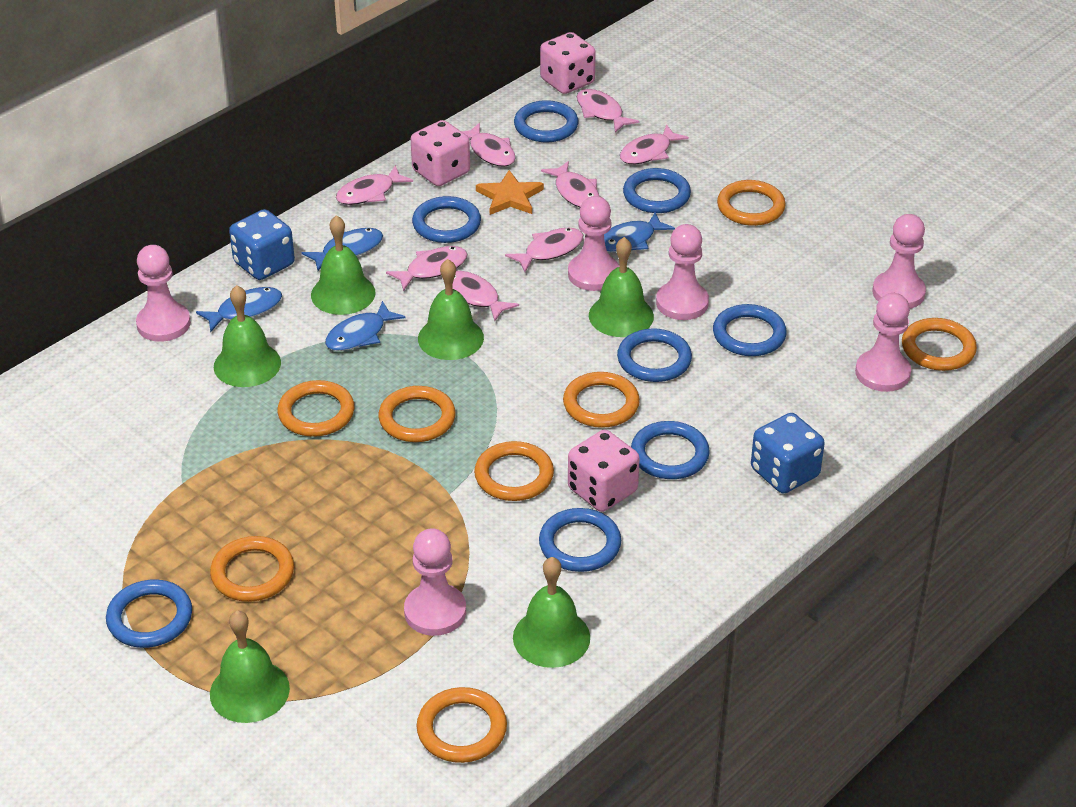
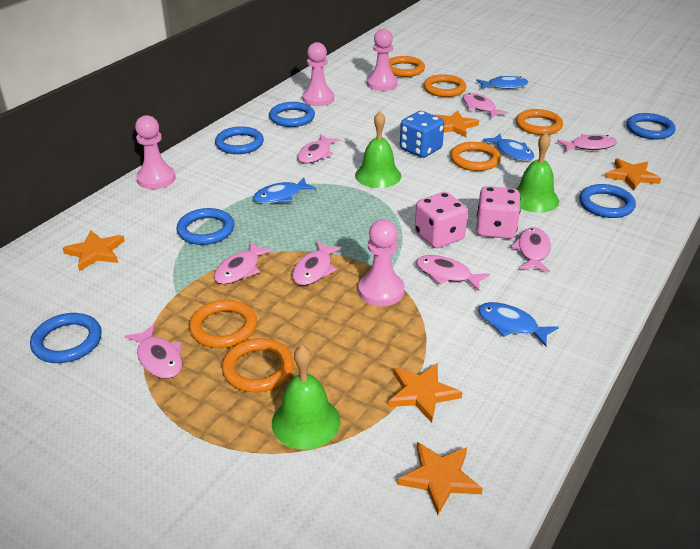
blue dice: [229,209,295,280] [751,413,825,494] = 2 -> [400,111,444,158] = 1
blue ring: [106,580,192,648] [412,196,481,243] [514,100,578,142] [539,508,621,572] [617,328,692,382] [623,168,691,213] [631,421,710,479] [713,304,787,356] = 8 -> [30,313,102,363] [176,208,234,245] [215,126,264,154] [269,102,315,127] [579,184,636,218] [626,113,676,139] = 6
green bell: [210,611,290,723] [214,285,281,387] [311,215,375,315] [418,259,484,360] [513,557,590,668] [589,237,654,337] = 6 -> [272,345,341,449] [355,111,401,188] [516,133,559,213] = 3
orange ring: [210,536,294,602] [278,380,355,437] [379,386,456,442] [417,687,507,763] [474,441,554,501] [563,372,640,428] [717,180,786,226] [902,318,977,371] = 8 -> [189,300,257,348] [222,338,294,392] [389,56,425,77] [423,74,466,97] [450,142,501,171] [516,109,563,135] = 6
orange star: [476,170,544,215] = 1 -> [62,231,125,271] [388,363,463,423] [397,442,483,515] [435,111,479,137] [605,158,661,191] = 5
pink dice: [411,120,470,186] [540,32,596,94] [568,430,640,512] = 3 -> [415,192,468,248] [476,186,520,239] = 2
pink pawn: [136,245,191,342] [404,528,466,636] [568,196,619,291] [656,224,709,320] [855,293,911,392] [872,214,926,309] = 6 -> [135,115,176,189] [302,42,334,106] [358,220,405,306] [367,29,398,91] = 4

